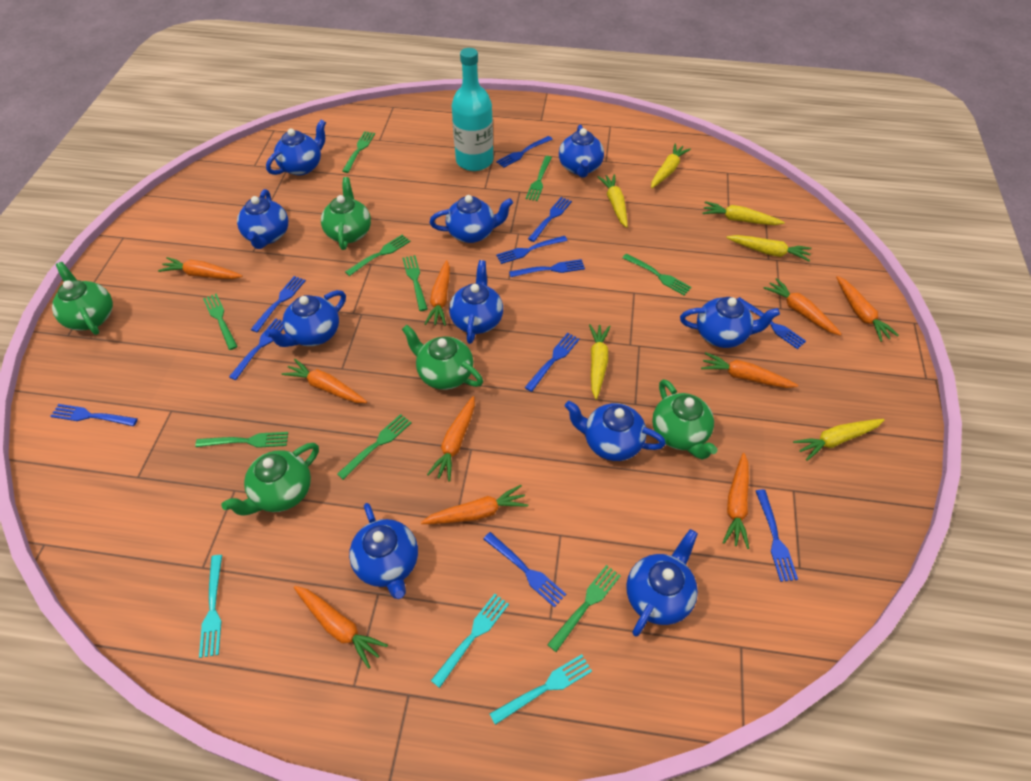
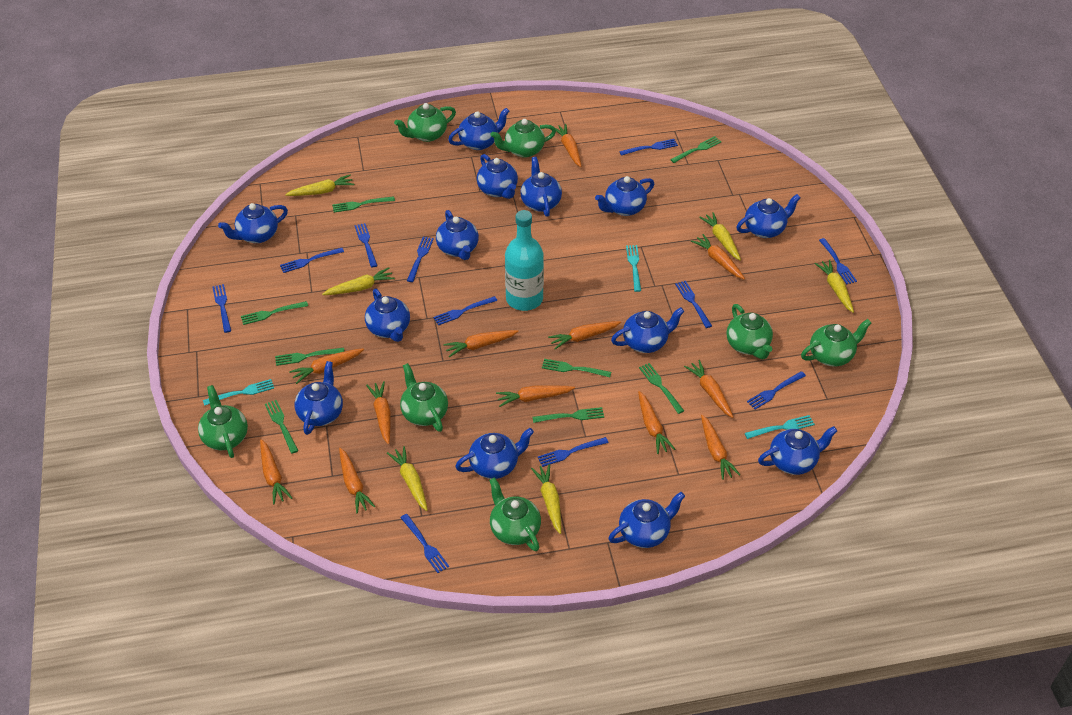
blue teapot: [237,189,288,249] [264,290,346,347] [266,119,326,175] [349,503,418,599] [430,195,513,243] [449,260,503,344] [559,125,604,178] [565,401,666,461] [626,529,698,637] [680,297,780,348] = 10 -> [218,203,288,243] [295,361,343,435] [365,289,410,342] [436,210,479,260] [448,108,509,150] [455,428,534,479] [477,154,518,199] [520,157,562,217] [595,176,654,216] [609,492,685,548] [611,307,684,353] [736,194,801,238] [758,426,837,475] = 13
green fork: [195,432,288,448] [203,293,238,350] [337,414,412,480] [342,131,375,173] [345,235,410,276] [403,255,428,311] [526,156,552,201] [547,565,621,652] [622,254,692,295] = 9 -> [241,301,308,325] [265,400,299,454] [275,348,344,366] [332,196,395,213] [532,407,604,423] [542,359,611,377] [639,363,684,414] [670,136,721,163] = 8
green teapot: [52,262,113,335] [221,443,319,515] [321,177,371,250] [402,325,483,390] [652,379,717,460] = 5 -> [198,385,248,458] [394,103,456,142] [400,363,448,432] [489,477,541,551] [490,119,556,158] [727,304,773,359] [801,319,871,367] = 7
orange carrot: [158,257,242,279] [282,359,367,403] [294,586,388,669] [421,485,528,524] [425,260,450,326] [427,396,475,481] [701,352,798,388] [722,453,749,549] [764,278,842,336] [836,276,899,342] = 10 -> [260,439,292,505] [289,348,364,384] [339,448,376,514] [366,382,390,444] [444,330,519,357] [496,385,575,407] [548,321,621,349] [555,124,582,167] [638,391,675,454] [684,360,733,418] [691,234,745,279] [701,415,740,480] = 12

